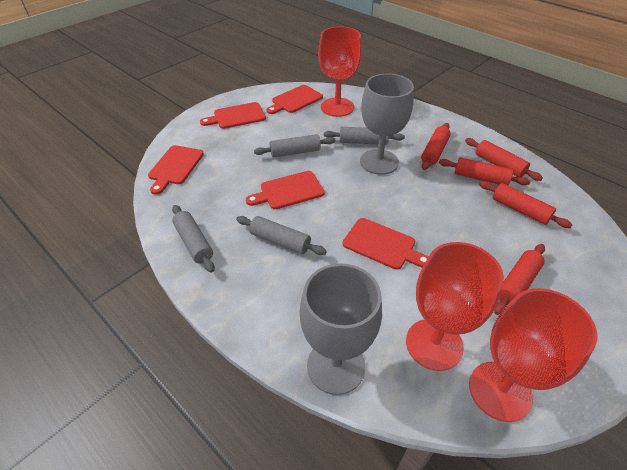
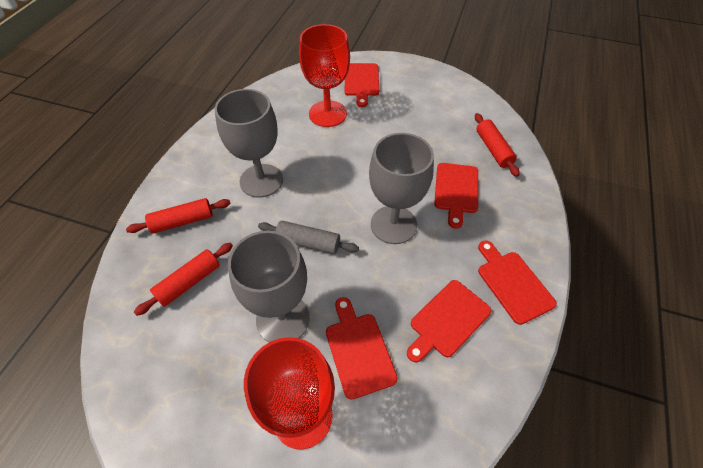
grey goblet: [300,263,382,395] [360,73,414,175] = 2 -> [215,89,283,198] [228,231,310,342] [369,133,434,244] = 3
grey rolling pin: [172,205,215,273] [236,216,327,255] [254,134,335,158] [324,127,405,145] = 4 -> [258,221,359,254] = 1
red goblet: [318,26,362,117] [406,242,504,371] [469,288,597,422] = 3 -> [244,337,335,450] [299,24,350,127] = 2
red rolling pin: [421,123,451,170] [439,157,530,185] [465,138,543,181] [479,181,572,228] [494,244,545,315] = 5 -> [126,198,231,234] [134,243,233,316] [475,113,520,177] = 3

